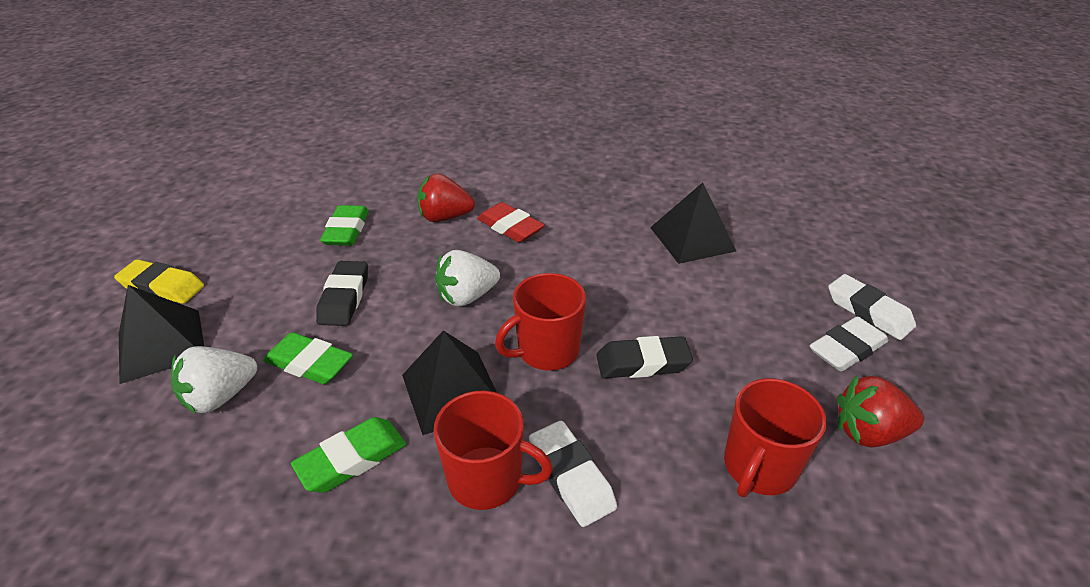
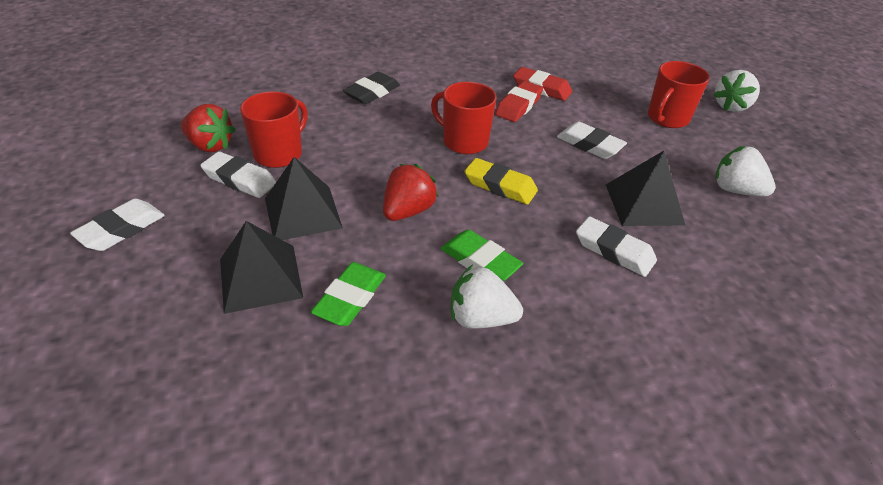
black eraser: [316,261,368,326] [596,336,693,378] = 2 -> [343,72,400,104] = 1
green eraser: [263,332,353,384] [291,417,406,493] [320,205,369,246] = 3 -> [311,262,386,326] [441,230,523,281] = 2
red eraser: [477,202,545,243] = 1 -> [495,81,543,122] [513,67,572,101] = 2
white eraser: [529,421,617,527] [810,317,889,372] [828,274,916,340] = 3 -> [70,199,165,251] [200,152,276,198] [557,122,627,159] [576,216,657,277] = 4
white strawberry: [171,346,257,414] [435,250,500,307] = 2 -> [451,265,523,329] [713,70,760,112] [716,146,776,197] = 3

